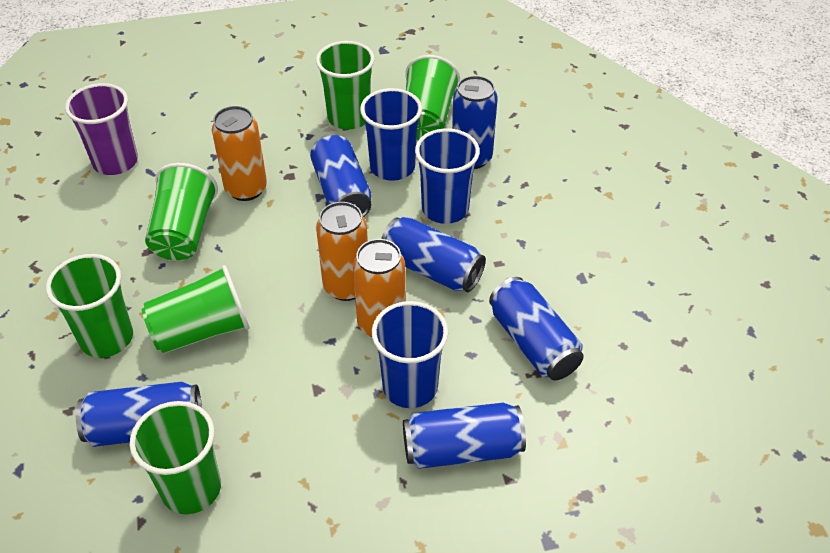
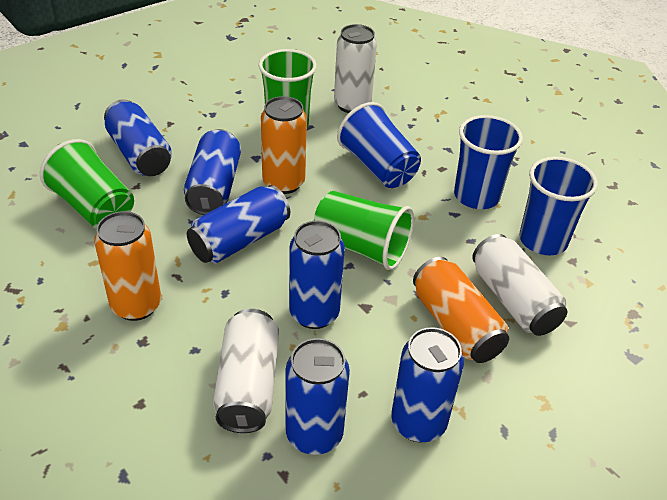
green cup: [46,254,133,358] [130,401,221,514] [142,265,250,354] [145,163,218,260] [316,41,375,130] [405,55,460,140] = 6 -> [40,139,134,229] [258,49,317,128] [314,191,414,270] = 3
purple cup: [65,83,138,175] = 1 -> none = 0
white can: none = 0 -> [213,309,279,433] [334,24,377,113] [472,234,568,336] = 3

